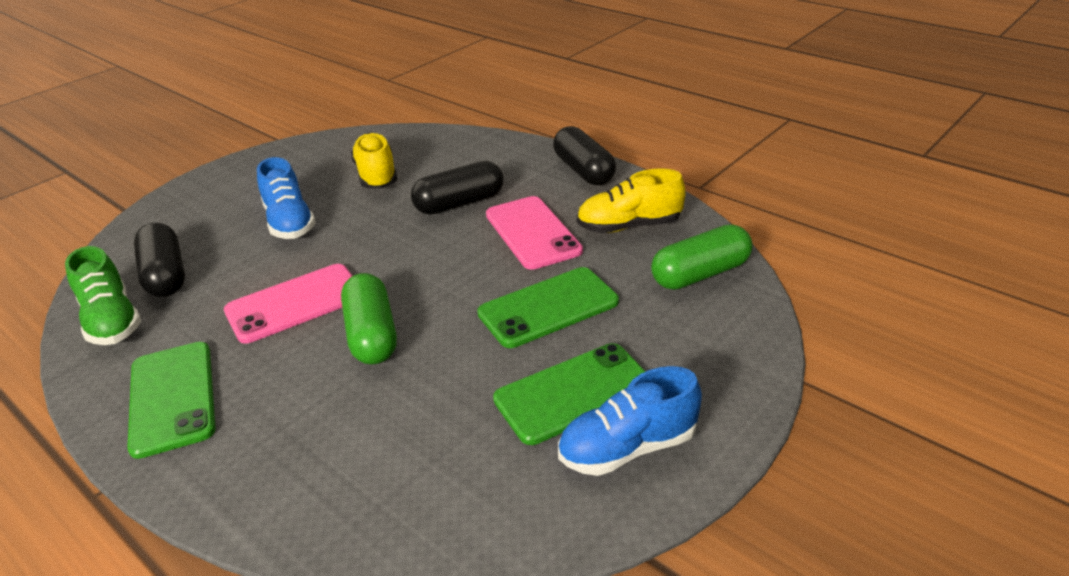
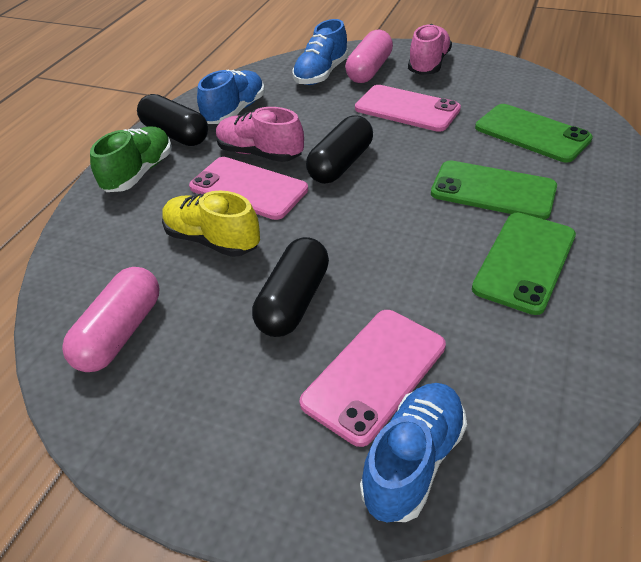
blue shoe: [257,157,316,239] [558,366,702,476] = 2 -> [197,70,265,124] [292,19,348,85] [360,383,467,523] = 3
green capsule: [341,273,397,364] [651,224,752,290] = 2 -> none = 0
pink capsule: none = 0 -> [62,267,159,372] [345,30,393,83] = 2
pink phone: [224,264,352,344] [486,196,583,270] = 2 -> [189,157,308,220] [299,310,446,447] [355,85,461,132] = 3
pink shoe: none = 0 -> [216,107,304,162] [408,24,452,75] = 2
yellow shoe: [351,133,397,189] [577,168,685,233] = 2 -> [162,191,260,257] = 1

